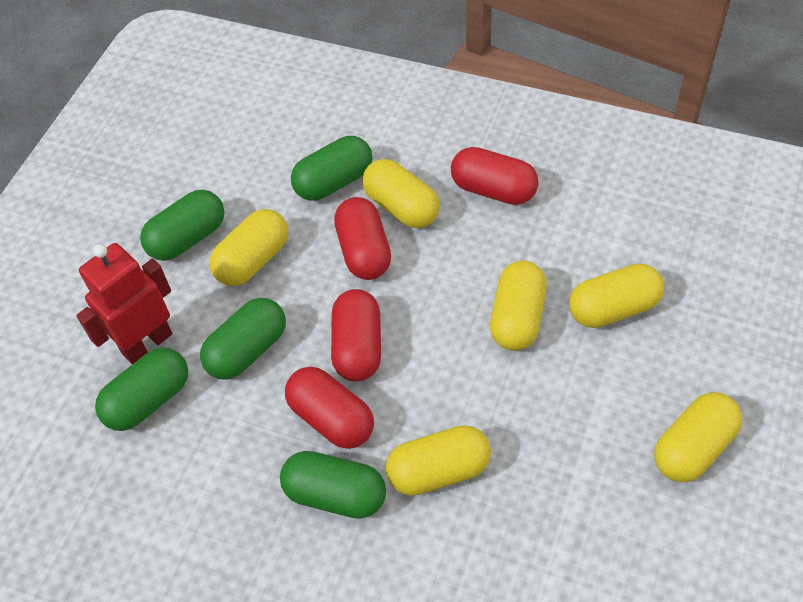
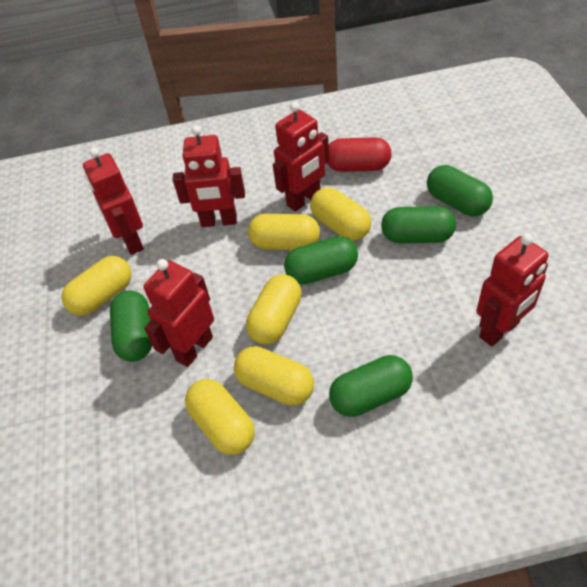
red capsule: [285,367,374,449] [331,289,381,381] [334,197,391,280] [451,147,539,205] = 4 -> [327,137,392,172] = 1
red robot: [76,243,172,364] = 1 -> [83,148,144,255] [143,259,214,367] [173,126,245,227] [273,102,329,212] [476,233,549,347] = 5

